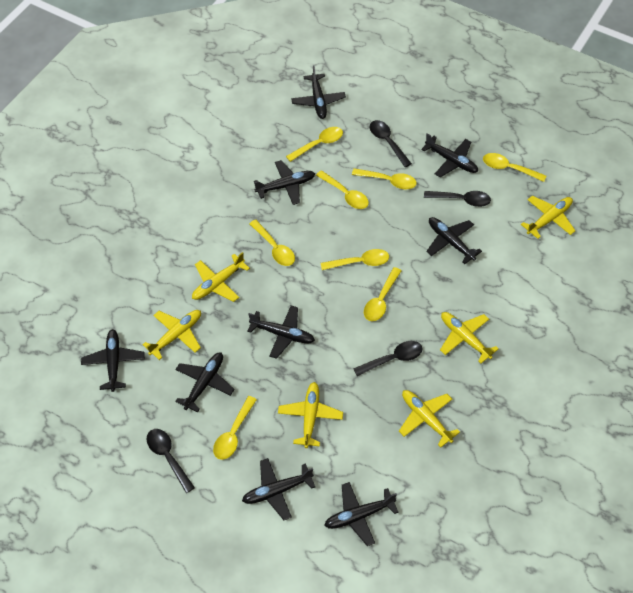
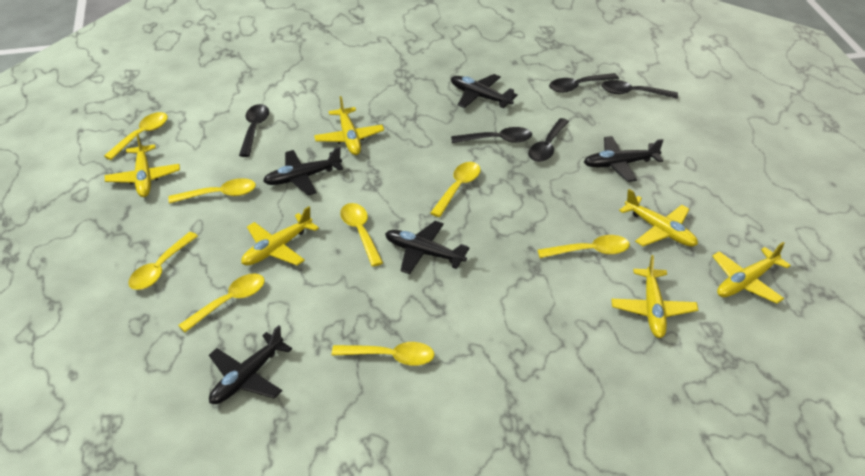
black plane: [81,329,145,392] [175,353,235,412] [242,458,315,520] [247,305,315,359] [254,160,315,205] [291,65,346,119] [324,482,399,546] [421,133,478,177] [426,217,482,264] = 9 -> [209,325,292,404] [263,147,344,195] [385,221,470,274] [451,74,518,108] [584,136,663,182] = 5
black spoon: [146,429,195,493] [353,341,423,376] [370,120,412,167] [424,191,491,207] = 4 -> [239,104,269,157] [451,127,532,143] [528,118,569,162] [549,73,619,93] [601,80,678,99] = 5

